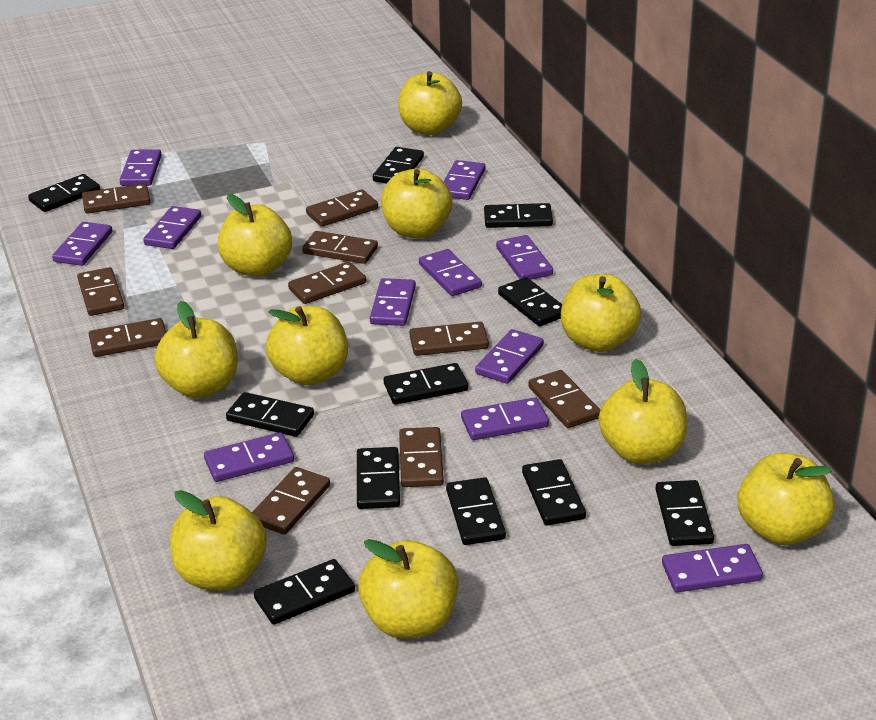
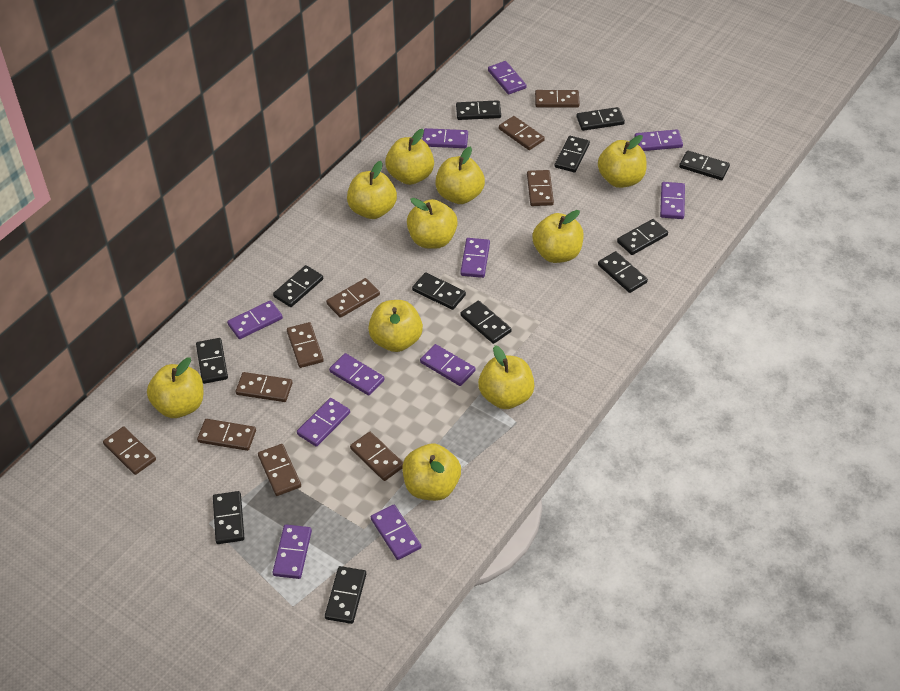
black domino: [28,174,100,212] [226,392,314,437] [254,559,355,625] [357,447,400,509] [373,147,424,183] [384,363,468,405] [446,477,506,545] [484,203,553,228] [498,277,562,326] [522,459,586,526] [656,480,714,546] = 11 -> [196,338,228,384] [213,491,244,544] [273,265,323,307] [325,566,366,624] [412,273,466,310] [456,100,501,120] [461,301,511,344] [555,136,590,172] [577,107,625,131] [598,251,648,293] [617,219,668,255] [679,151,730,180] = 12

